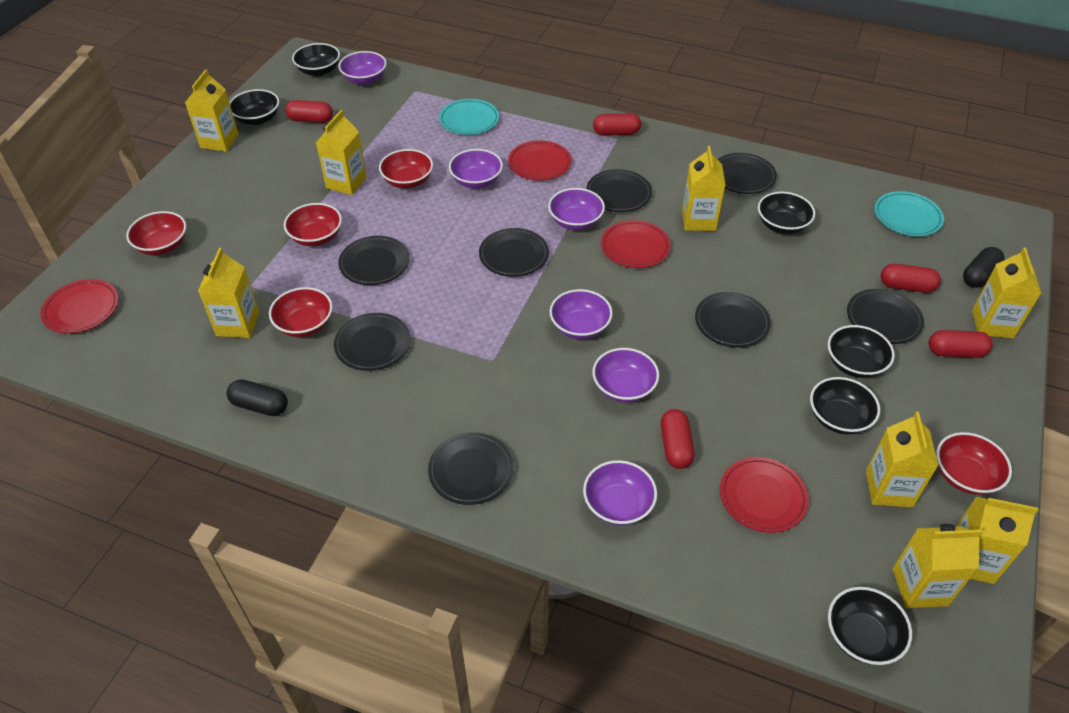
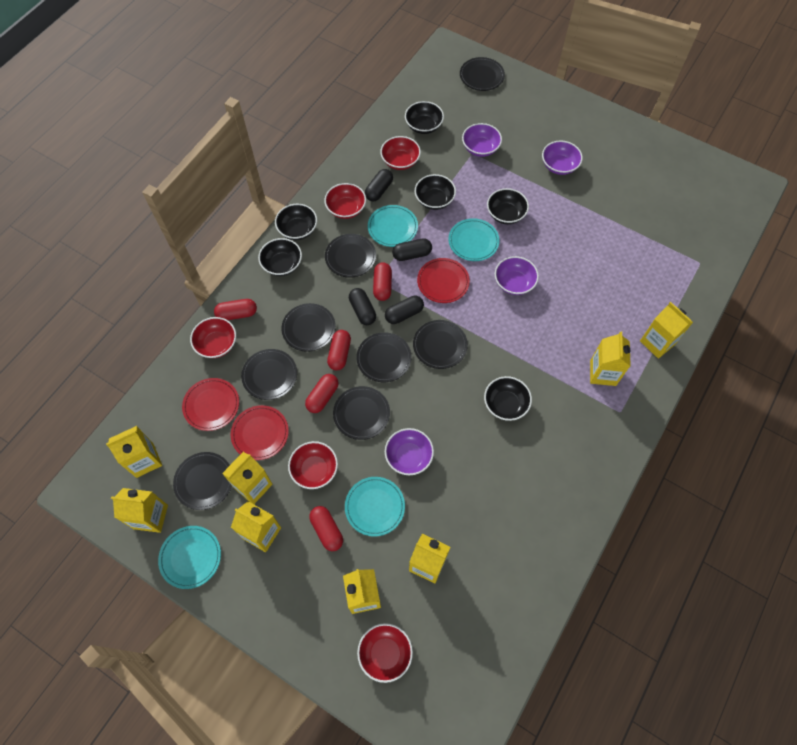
black capsule: [227,380,288,416] [963,247,1005,288] = 2 -> [349,288,376,325] [365,169,393,201] [385,296,424,324] [392,238,432,261] = 4
purple bowl: [338,51,387,85] [449,149,503,188] [548,188,605,230] [550,289,613,339] [583,460,657,526] [593,348,659,403] = 6 -> [385,428,434,475] [462,123,502,157] [495,256,539,295] [542,141,583,175] = 4
red plate: [41,279,119,334] [508,140,571,181] [601,220,671,268] [720,457,809,533] = 4 -> [182,378,239,431] [231,405,289,460] [417,258,470,303] = 3
turquoise plate: [439,99,499,135] [874,191,944,237] = 2 -> [158,526,221,589] [345,477,405,537] [368,205,418,247] [448,218,500,261] = 4

